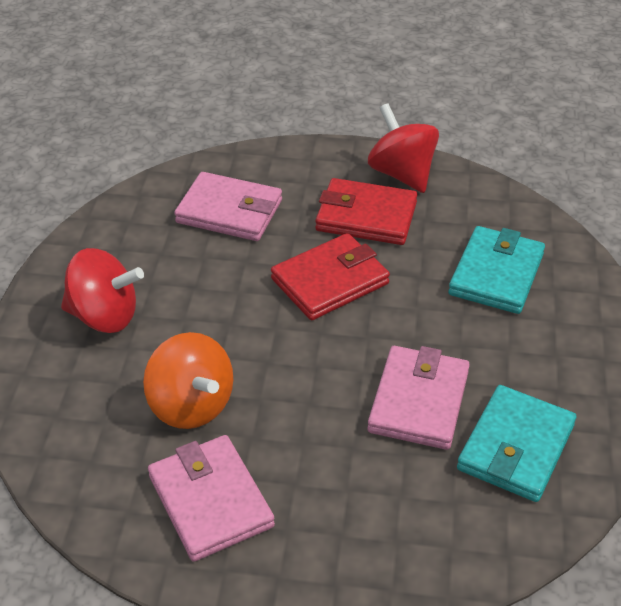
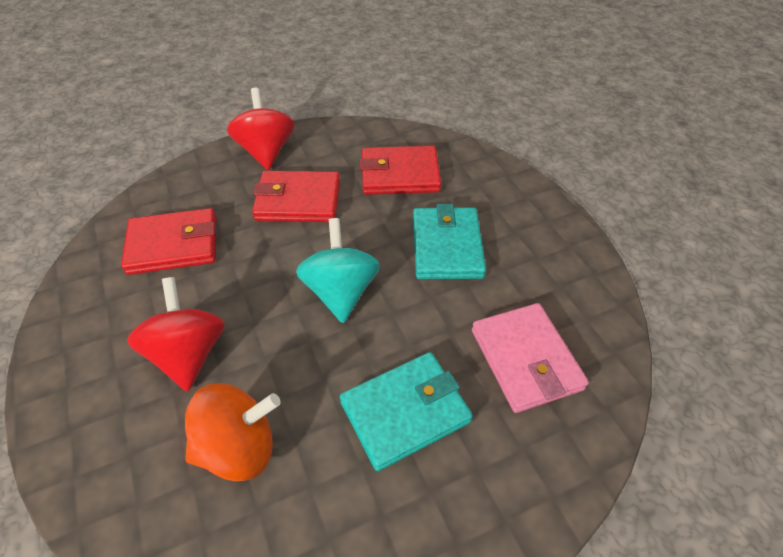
pink wallet: [148,435,275,562] [174,172,282,241] [367,346,470,450] = 3 -> [472,303,589,413] = 1
red wallet: [271,233,390,320] [315,178,417,245] = 2 -> [121,208,216,275] [252,171,340,222] [360,146,441,195] = 3
turquoise spinning top: none = 0 -> [296,218,380,323] = 1

